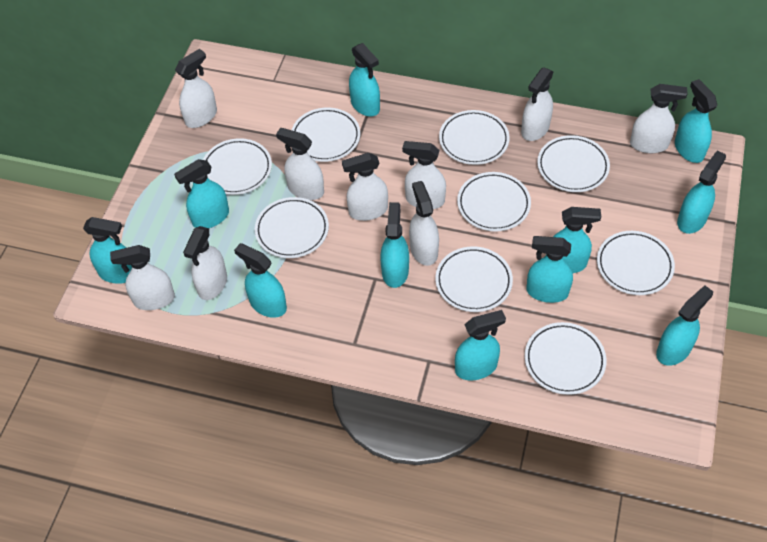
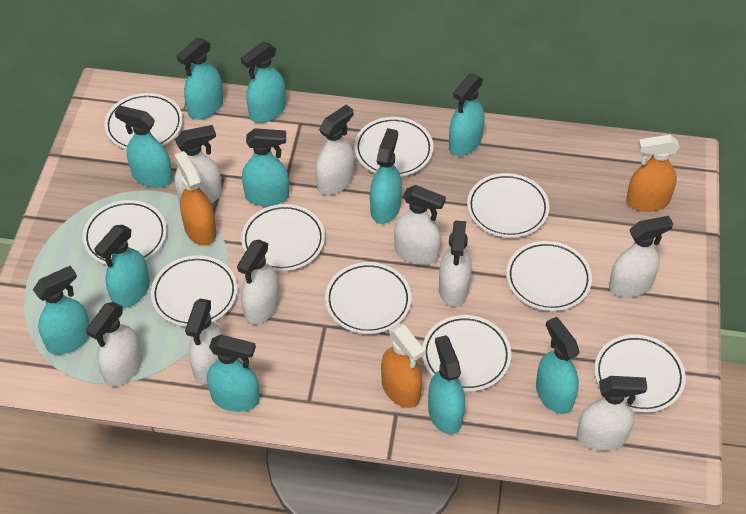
orange spray bottle: none = 0 -> [174,151,216,246] [381,323,425,408] [626,135,680,212] = 3
white plate: [203,138,272,195] [255,197,329,258] [292,108,360,162] [435,247,513,312] [439,110,510,165] [457,172,531,231] [525,322,606,395] [537,135,610,192] [597,231,675,295] = 9 -> [83,200,167,265] [104,93,183,149] [151,255,237,327] [241,204,325,271] [325,262,412,334] [354,117,433,177] [422,315,511,392] [467,173,549,238] [506,241,592,311] [594,334,686,413] = 10

